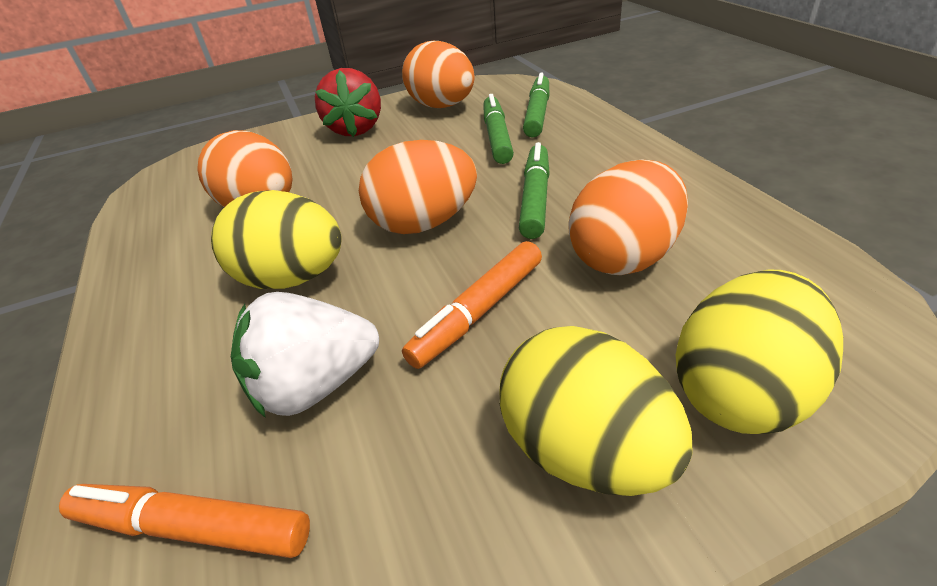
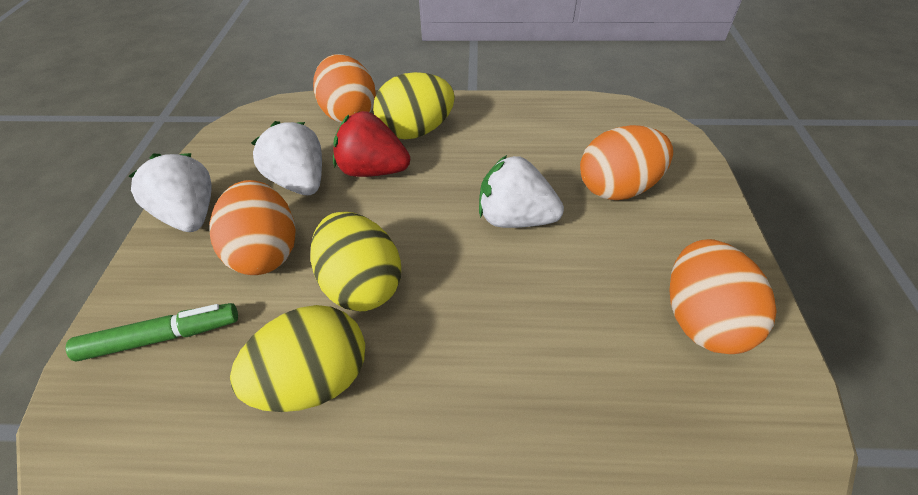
green marker: [483,94,514,164] [519,142,550,239] [523,73,549,137] = 3 -> [66,303,238,362] = 1
orange marker: [59,484,310,558] [402,241,542,369] = 2 -> none = 0
white strawberry: [231,292,379,418] = 1 -> [128,153,212,232] [251,121,322,195] [479,155,564,228] = 3

